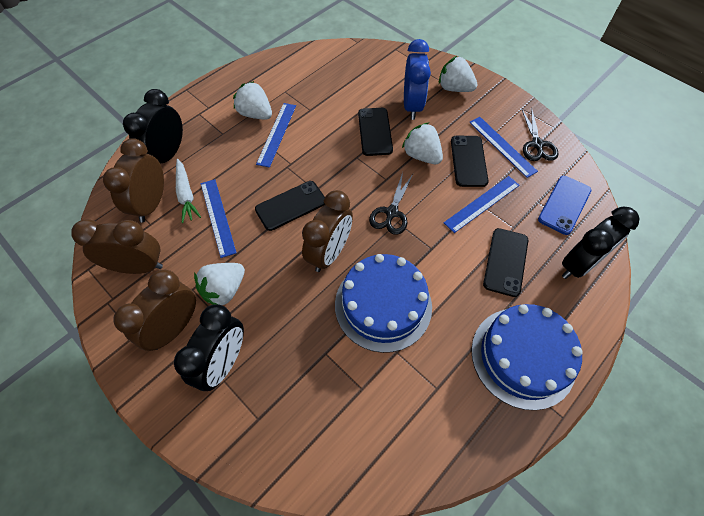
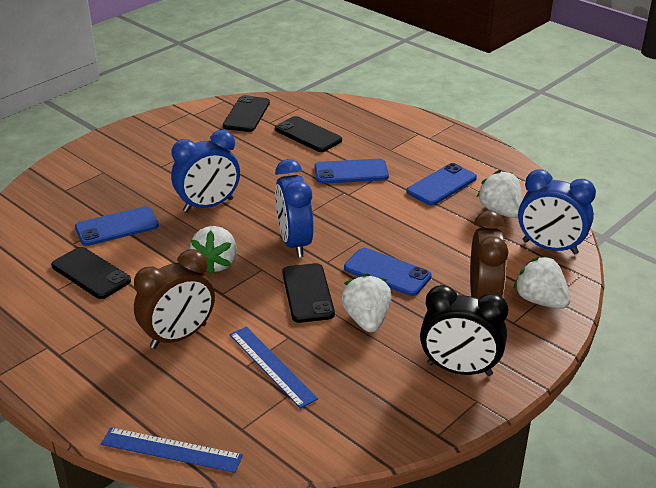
black clock: [123,89,183,164] [174,304,244,391] [562,207,640,279] = 3 -> [420,285,508,376] = 1
black scissors: [369,172,413,235] [522,108,559,161] = 2 -> none = 0
blue cake: [335,254,432,353] [471,304,583,410] = 2 -> none = 0
blue clock: [404,39,431,120] = 1 -> [171,130,240,212] [275,159,314,258] [518,170,596,255] = 3
blue phone: [538,176,591,235] = 1 -> [75,206,159,246] [315,159,389,184] [344,248,432,296] [406,163,477,205] = 4
blue ruler: [201,179,236,258] [256,103,296,168] [444,176,520,233] [469,117,538,178] = 4 -> [101,427,243,473] [229,326,318,409] = 2
brown clock: [71,219,163,274] [103,138,164,223] [113,270,196,351] [302,190,353,272] = 4 -> [134,249,215,349] [470,210,508,299] = 2
white carrot: [176,159,201,223] = 1 -> none = 0

